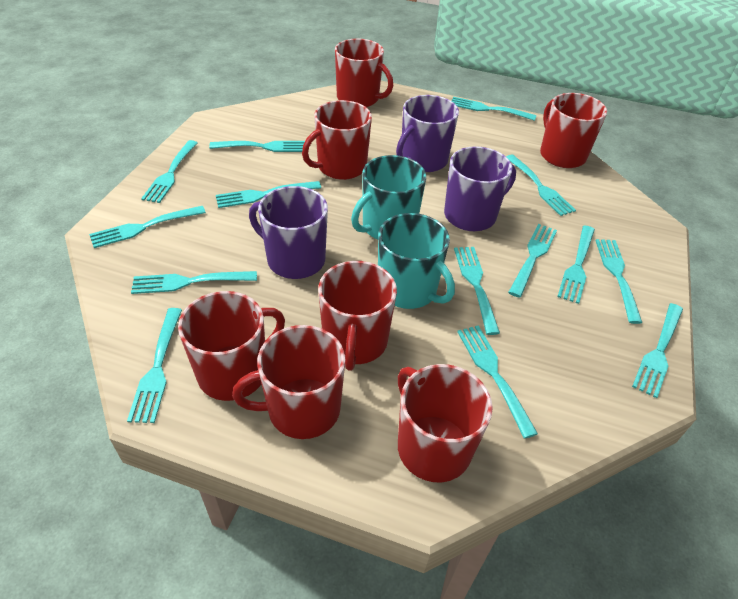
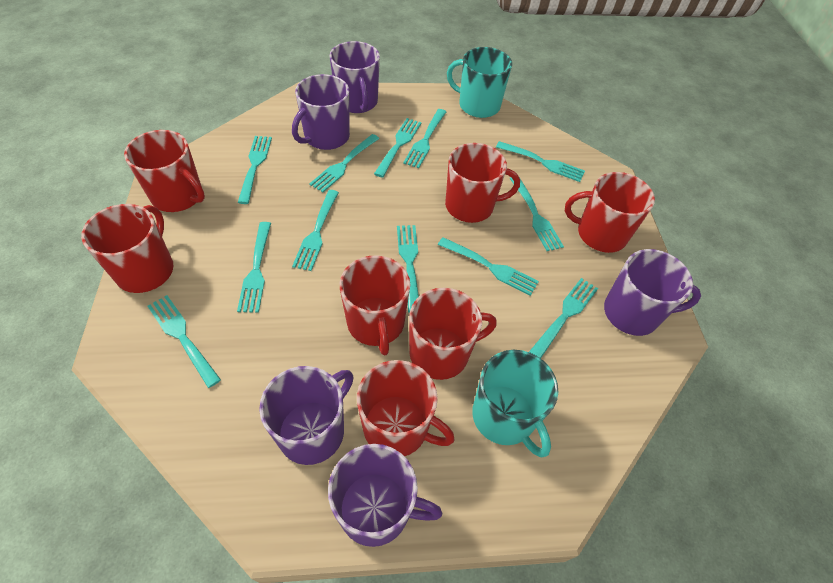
purple mug: [249,186,328,279] [396,95,459,172] [444,146,516,231] = 3 -> [259,366,354,465] [292,74,350,150] [328,444,442,547] [330,41,380,113] [604,249,701,336] = 5
turquoise fork: [89,206,206,248] [127,308,182,423] [131,271,257,294] [141,140,198,203] [209,141,305,152] [216,181,321,208] [452,97,536,121] [454,247,500,335] [457,326,538,439] [506,154,576,216] [508,224,557,298] [557,226,595,304] [595,239,642,324] [632,303,683,398] = 14 -> [147,295,221,388] [237,222,271,313] [238,136,272,204] [292,190,339,271] [309,134,379,192] [374,118,421,178] [397,225,419,313] [403,109,446,168] [438,237,539,296] [496,141,585,182] [510,177,564,251] [529,278,598,358] = 12

